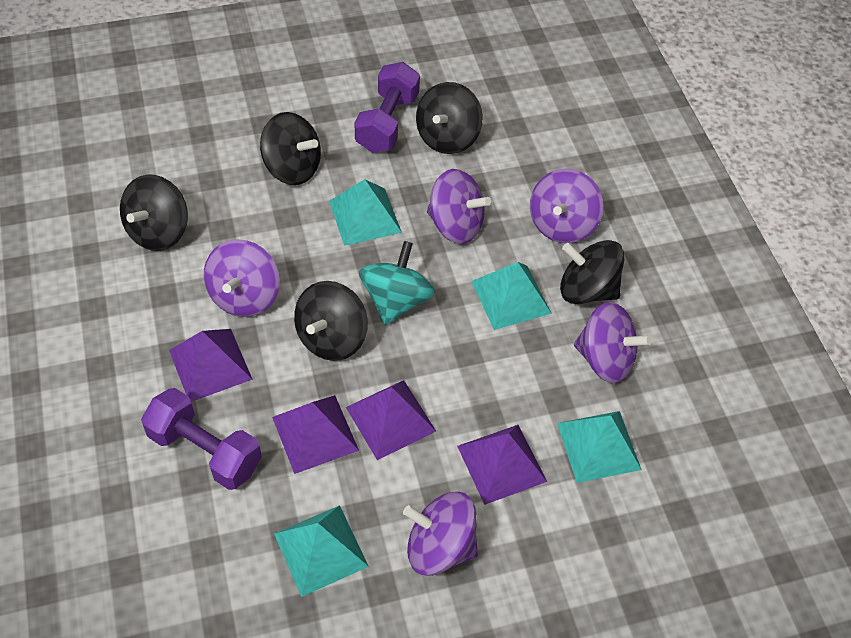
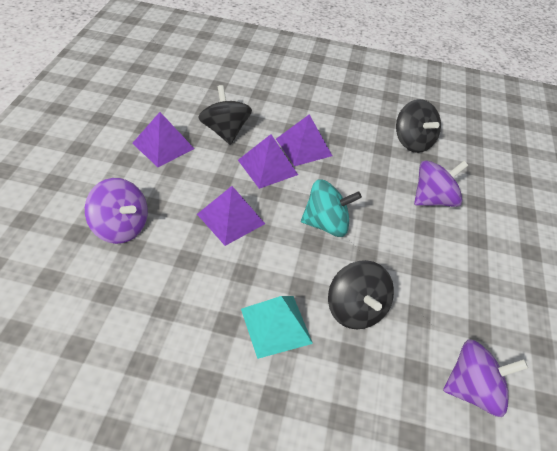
black spinning top: [120,174,188,251] [260,112,321,185] [294,281,368,361] [416,82,483,154] [560,240,624,304] = 5 -> [198,85,252,145] [328,260,394,329] [396,99,441,153] = 3
purple dumbbell: [141,388,262,490] [355,62,420,153] = 2 -> none = 0
purple spinning top: [204,239,280,317] [403,492,478,576] [427,169,491,244] [530,169,603,243] [574,302,652,383] = 5 -> [85,178,148,244] [414,161,468,207] [443,339,528,417] = 3
turquoise pyramid: [274,505,369,597] [329,179,402,246] [471,262,552,330] [557,411,642,483] = 4 -> [241,296,313,359] = 1

